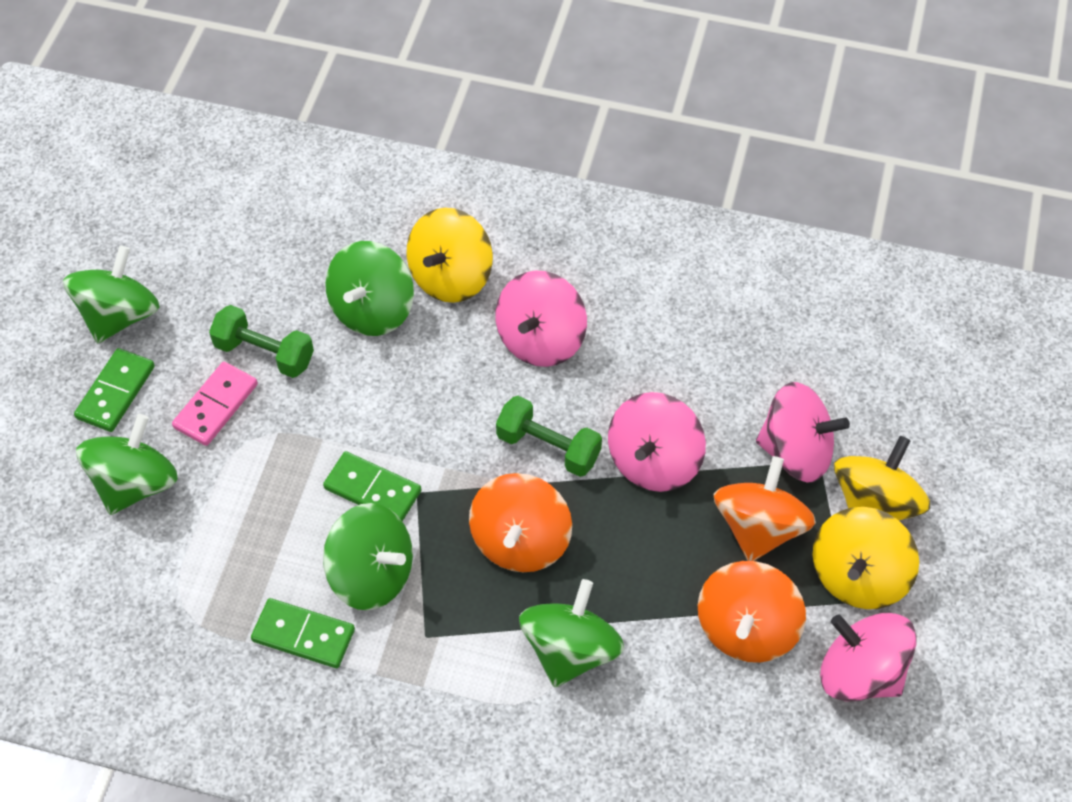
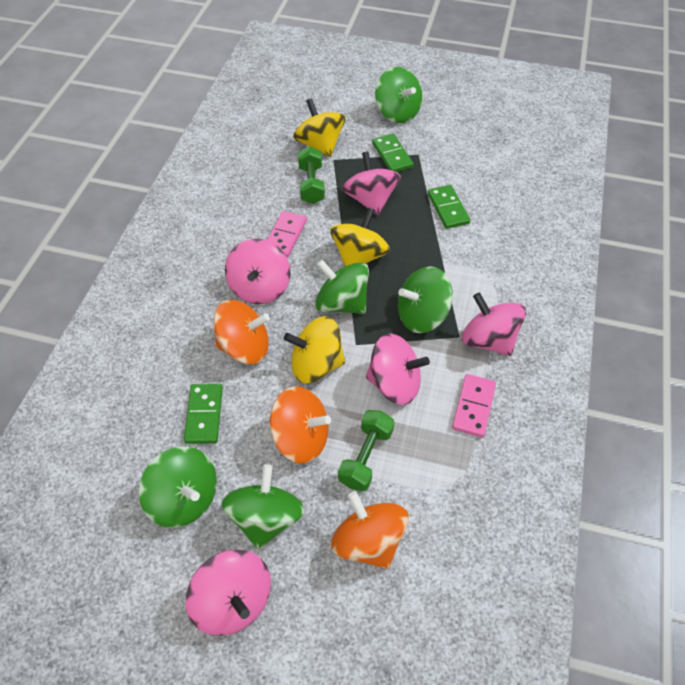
pink domino: [172,362,258,446] = 1 -> [267,211,307,257] [452,374,496,438] = 2
pink spinning top: [495,271,587,367] [608,392,706,492] [756,382,850,482] [820,613,916,701] = 4 -> [186,550,271,636] [225,238,291,304] [342,151,401,215] [366,334,430,405] [462,293,526,356] = 5

